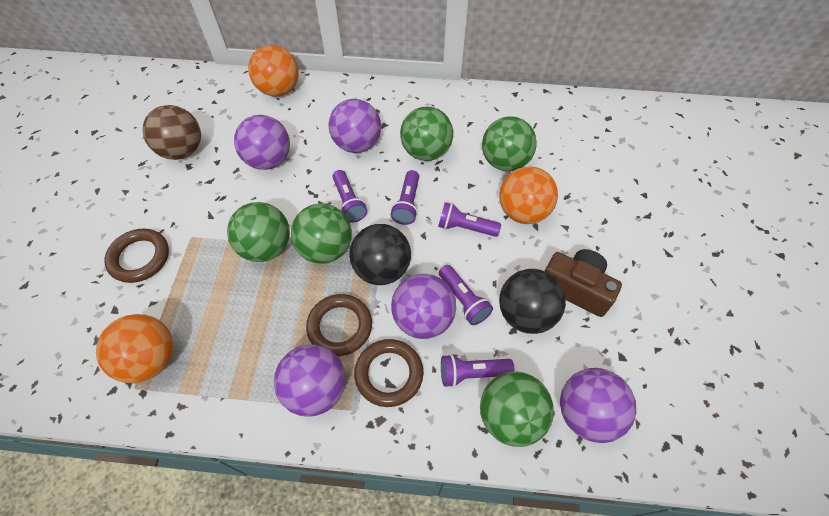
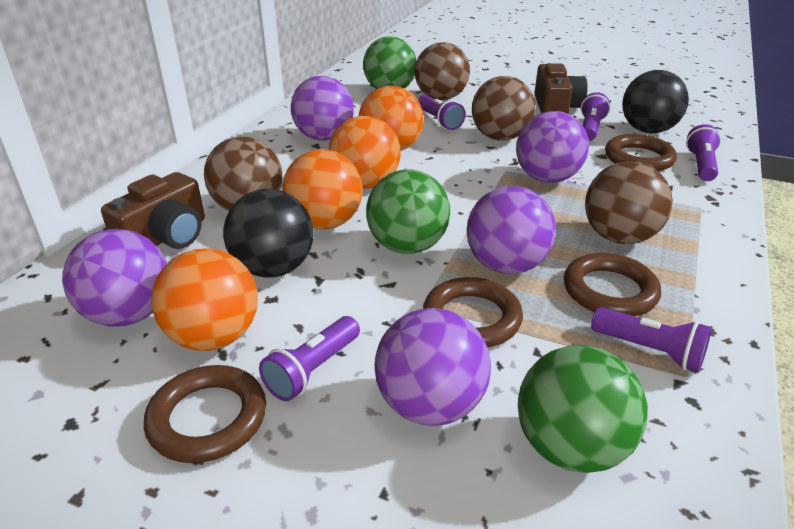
brown ball: [142,105,201,160] = 1 -> [204,136,282,211] [415,42,470,100] [472,76,535,141] [585,161,673,244] = 4
brown camera: [545,249,622,317] = 1 -> [101,172,205,249] [534,63,588,114] = 2
brown ring: [104,228,169,283] [306,294,372,356] [354,339,423,407] = 3 -> [144,365,266,463] [423,277,523,348] [564,253,661,316] [605,134,677,172] = 4
green ball: [227,202,290,262] [291,203,352,264] [400,106,453,161] [480,371,554,447] [482,116,537,171] = 5 -> [363,36,417,89] [366,169,450,254] [518,345,648,473] = 3
orange ball: [96,314,174,383] [248,45,299,97] [499,166,558,224] = 3 -> [151,248,258,351] [283,149,362,229] [329,116,401,189] [359,86,424,151] = 4

